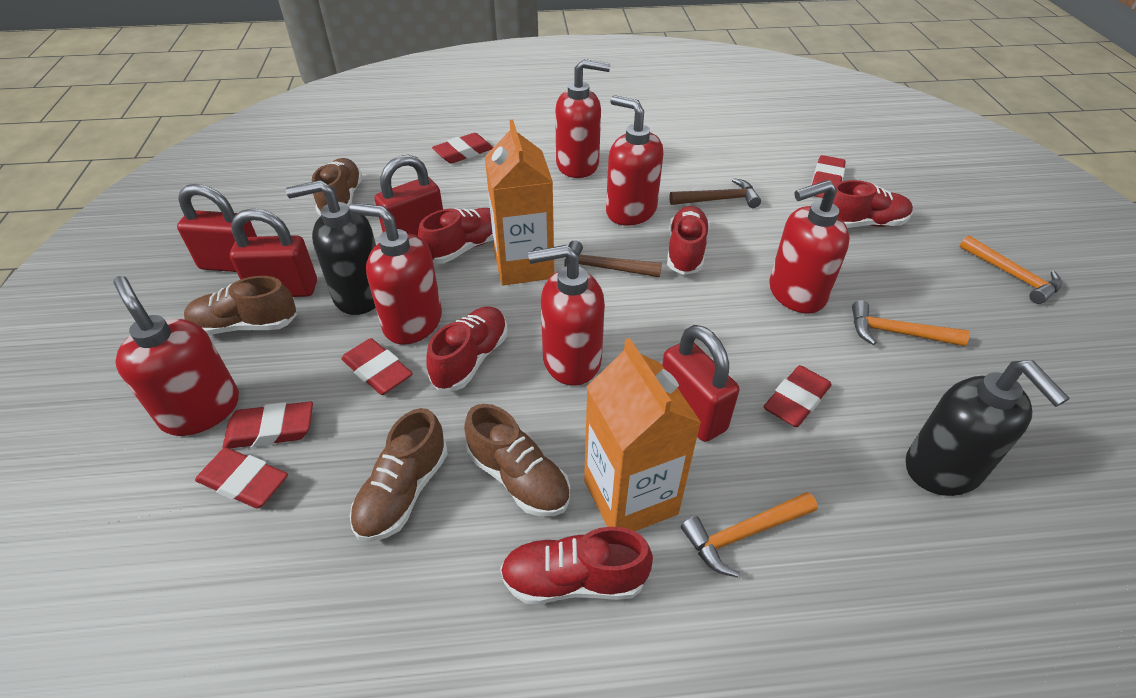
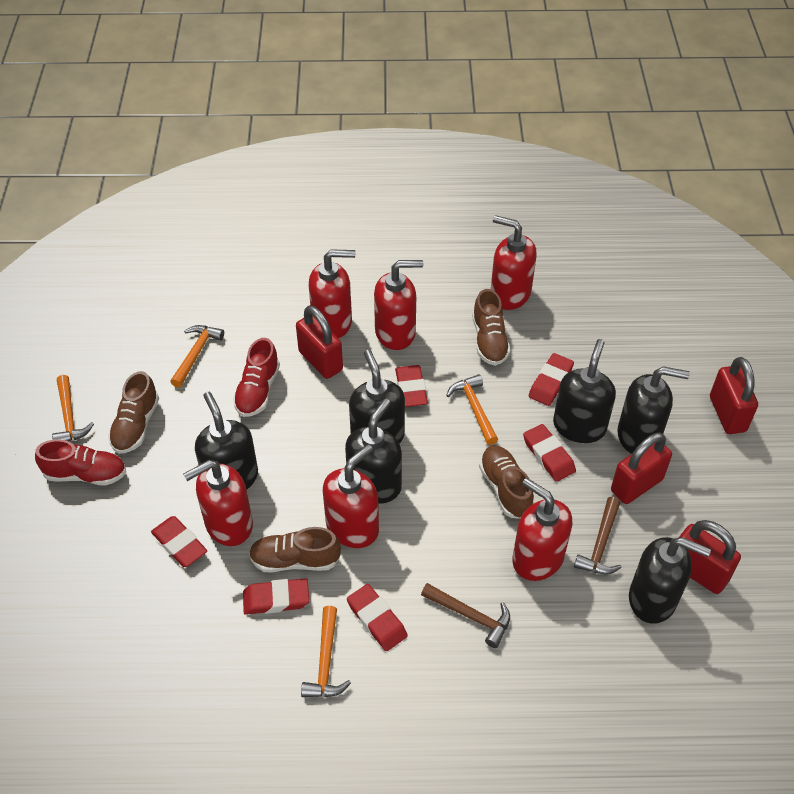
black soap dispenser: [286,180,376,315] [906,361,1070,496] = 2 -> [195,392,258,490] [345,399,402,504] [349,350,405,444] [553,339,616,443] [618,366,690,454] [629,537,711,624] = 6
orange carton: [485,119,554,286] [584,338,701,531] = 2 -> none = 0
orange hammer: [681,492,818,577] [852,300,970,346] [960,235,1062,304] = 3 -> [52,375,94,441] [170,325,224,388] [301,606,351,697] [446,374,498,445] = 4
red shoe: [418,208,493,264] [427,306,507,391] [500,527,653,604] [667,206,710,275] [833,180,913,228] = 5 -> [35,439,126,486] [233,338,280,417] = 2

